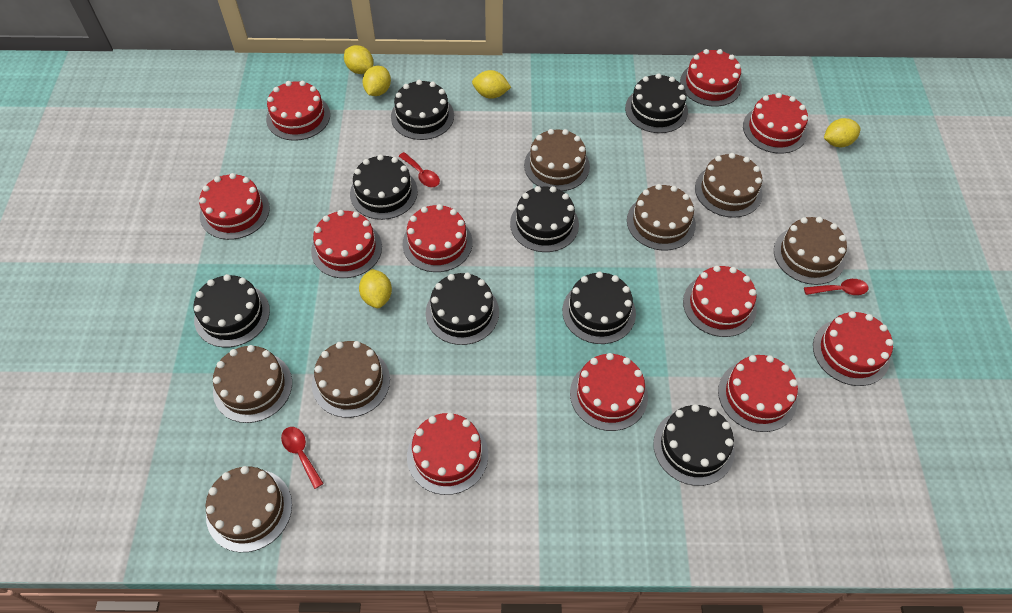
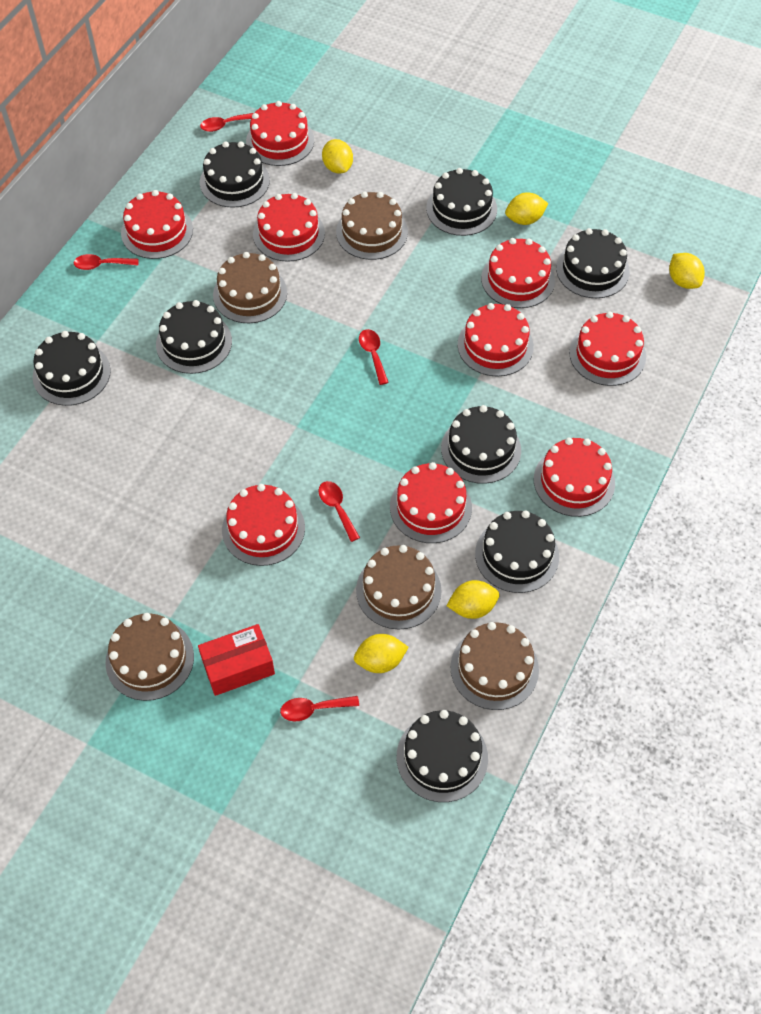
brown cake: [206,466,292,552] [213,345,292,423] [312,341,390,418] [524,129,590,191] [627,184,696,251] [695,153,763,218] [774,217,847,285] = 7 -> [106,613,194,701] [213,252,287,323] [336,191,408,260] [356,545,442,629] [450,622,539,710] = 5
red box: none = 0 -> [198,624,275,696] = 1
red cake: [199,173,270,240] [266,81,330,141] [311,210,382,278] [403,204,473,272] [407,413,488,495] [570,353,648,431] [680,49,742,107] [683,265,757,337] [718,355,798,432] [743,93,808,154] [813,311,894,386] = 11 -> [121,190,193,259] [222,484,305,566] [246,101,314,166] [253,193,325,262] [390,462,472,543] [458,303,534,377] [481,238,555,308] [534,438,615,517] [569,311,646,386] = 9
red spoon: [281,427,324,489] [399,152,440,187] [804,279,869,295] = 3 -> [74,254,139,270] [200,113,254,132] [280,696,359,721] [318,481,360,542] [359,329,389,385] = 5

